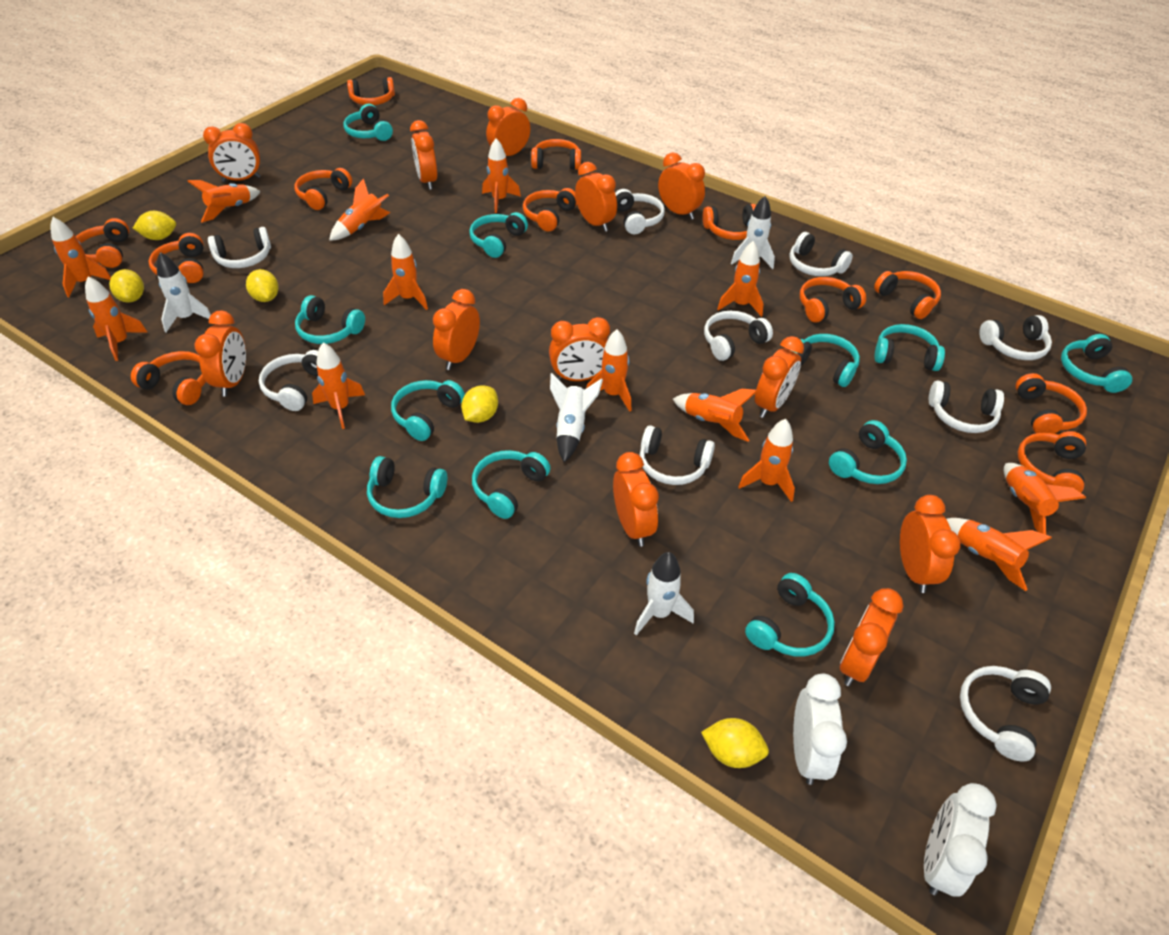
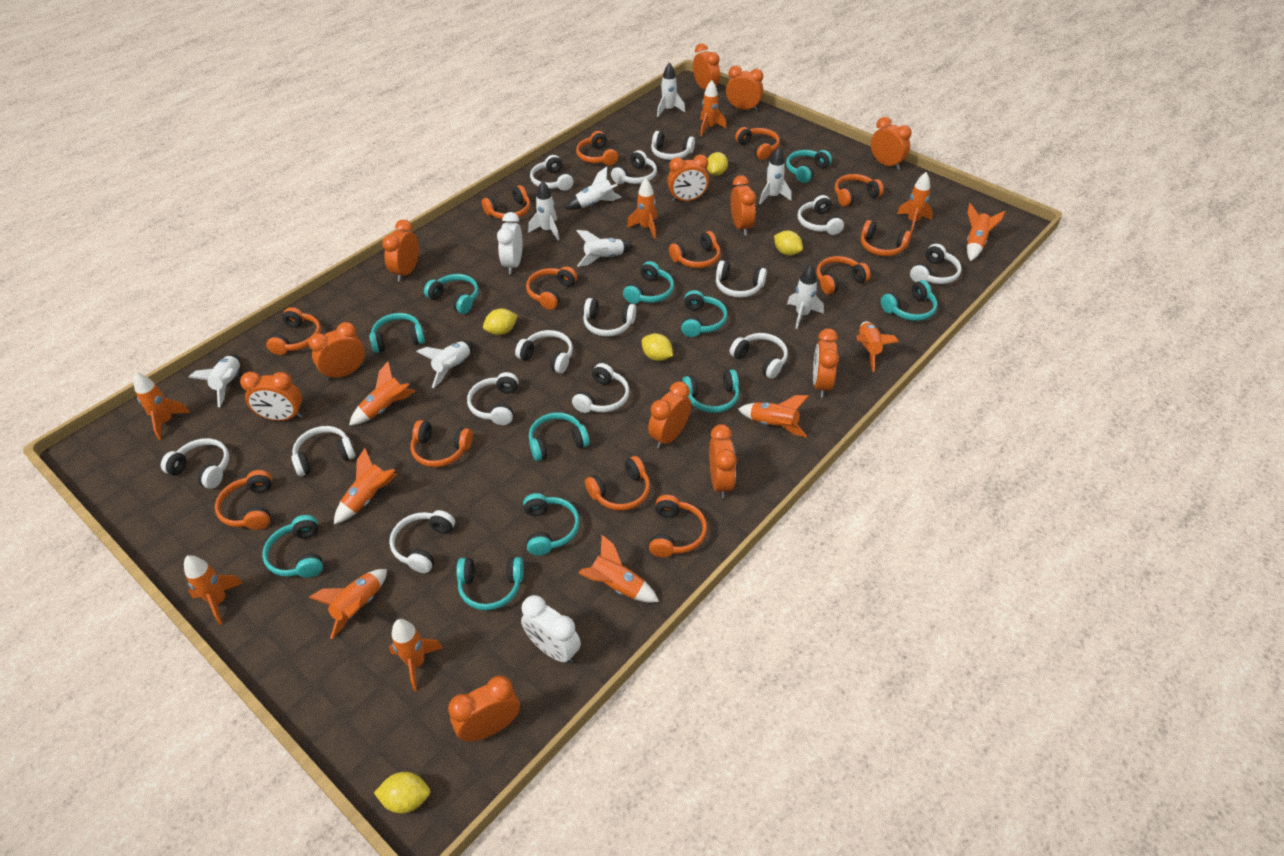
orange headphones: [76,218,129,268] [131,351,206,405] [149,233,204,283] [295,168,352,210] [347,77,395,105] [523,188,577,231] [531,139,581,170] [702,204,756,240] [800,277,866,323] [874,271,941,319] [1016,373,1087,434] [1018,431,1086,493] = 12 -> [215,470,272,530] [266,307,321,355] [411,420,473,467] [482,185,530,219] [526,266,577,310] [576,131,618,166] [585,456,650,511] [649,495,707,557] [669,231,721,268] [735,127,780,160] [816,256,871,294] [835,174,884,207] [861,220,911,256] = 13
white headphones: [208,227,271,268] [259,350,318,411] [615,189,665,234] [640,425,715,485] [704,311,773,361] [789,232,853,276] [929,380,1004,433] [960,666,1051,761] [979,315,1052,360] = 9 -> [161,438,229,489] [291,426,355,477] [389,510,455,573] [467,372,519,425] [515,330,573,373] [530,155,573,191] [572,363,630,413] [583,298,636,337] [611,150,657,184] [651,131,695,160] [716,261,767,298] [730,333,788,379] [798,195,844,235] [910,244,961,284] = 14
white rocket: [157,252,211,332] [550,373,603,463] [634,552,694,635] [731,196,775,269] = 4 -> [188,354,240,407] [416,341,474,388] [528,181,559,240] [565,167,622,210] [576,230,634,267] [657,62,685,117] [759,147,792,204] [787,265,824,329] = 8

